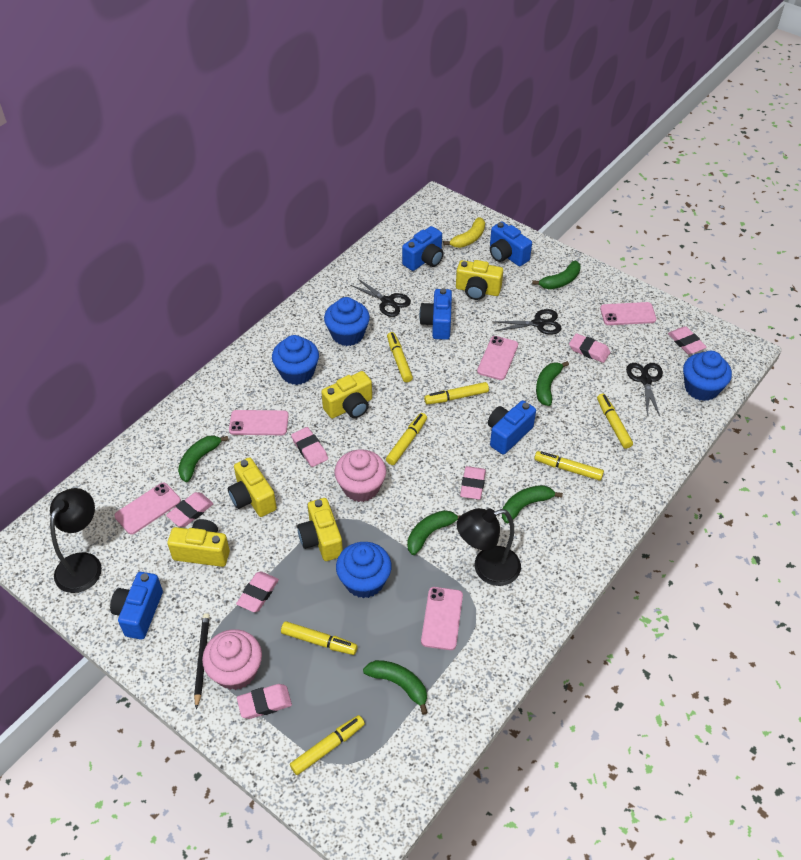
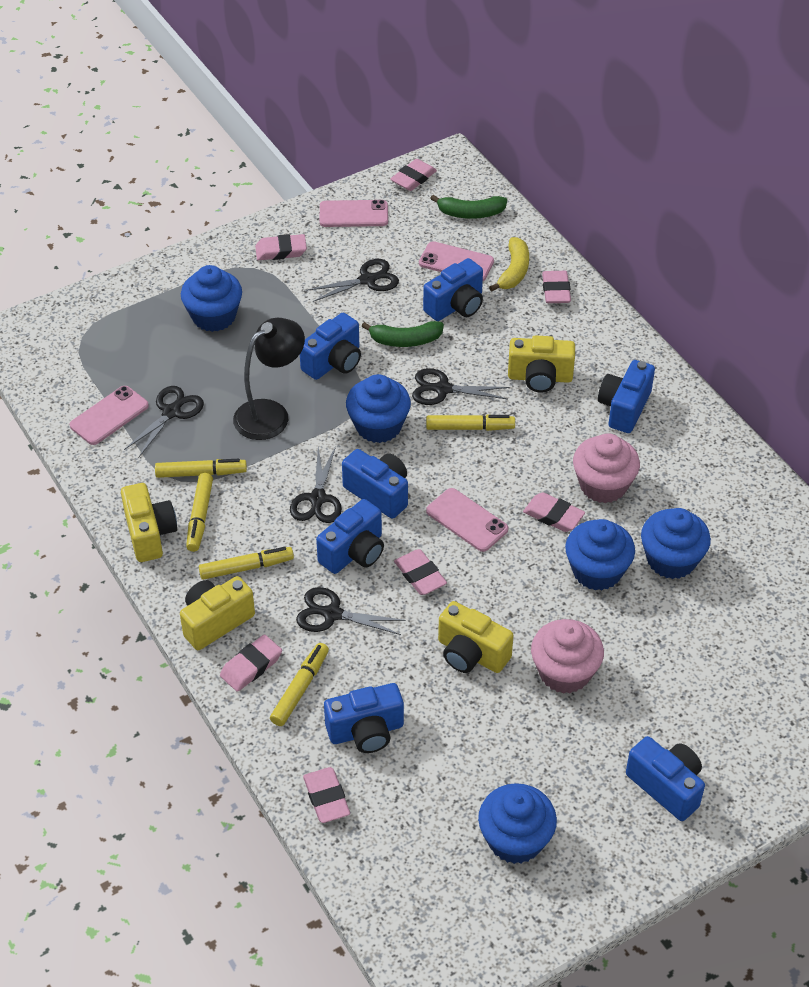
black lamp: [50,488,102,593] [457,508,521,586] = 2 -> [233,318,305,440] = 1
black pencil: [194,613,210,709] = 1 -> none = 0
black scissors: [350,278,411,317] [492,309,562,335] [626,363,663,416] = 3 -> [124,386,204,458] [290,446,342,523] [296,587,406,635] [307,259,399,302] [412,368,510,405] = 5
blue camera: [110,572,163,640] [402,226,444,271] [419,288,452,340] [488,400,536,455] [490,221,532,266] = 5 -> [300,313,361,380] [316,499,384,574] [324,683,404,753] [342,449,408,519] [423,258,483,321] [598,360,655,433] [626,736,705,821] = 7
blue cupcake: [272,335,319,385] [324,297,370,346] [336,542,392,598] [683,351,732,401] = 4 -> [181,265,242,332] [346,374,411,443] [478,783,557,864] [565,519,635,591] [641,508,711,579] = 5
green banana: [178,435,228,482] [363,660,428,715] [407,510,460,555] [502,485,563,523] [532,261,581,289] [536,361,569,406] = 6 -> [361,321,444,347] [430,195,507,219] = 2
pink phone: [114,483,181,534] [229,410,289,435] [421,587,463,650] [477,336,518,380] [600,302,656,325] = 5 -> [70,386,149,445] [320,200,388,227] [419,241,494,281] [426,488,508,552] = 4
yellow camera: [167,519,230,567] [228,458,277,517] [297,498,343,561] [321,371,372,419] [456,260,503,300] = 5 -> [121,483,177,562] [180,576,255,650] [438,601,514,673] [508,335,575,392] = 4
yellow marker: [281,621,358,655] [290,715,365,775] [386,413,427,465] [387,332,413,382] [424,382,489,405] [534,451,604,481] [597,394,633,449] = 7 -> [155,459,247,478] [186,473,213,552] [199,547,294,580] [270,643,329,726] [426,414,515,431] = 5

